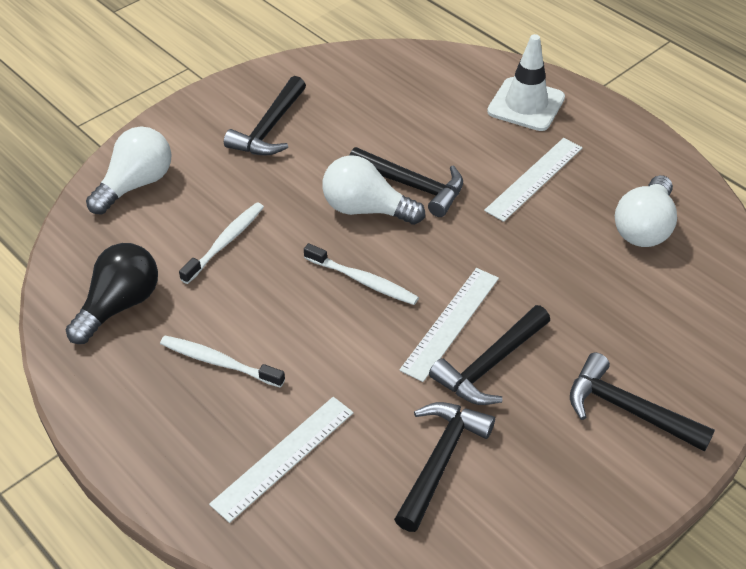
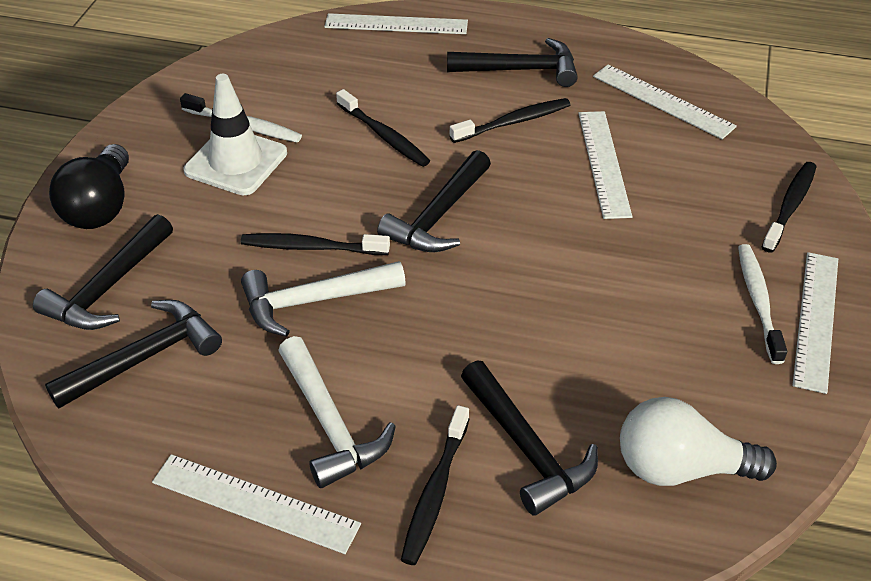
black toothbrush: none = 0 -> [241,233,390,255] [336,89,430,167] [401,405,469,565] [450,98,570,143] [762,162,817,253] = 5
white hammer: none = 0 -> [241,261,406,337] [278,336,396,488] = 2
white light bulb: [86,127,172,214] [322,155,425,225] [615,175,677,247] = 3 -> [620,397,777,486] = 1
white ruler: [209,397,354,523] [399,268,499,382] [484,138,583,222] = 3 -> [152,454,361,554] [324,13,468,34] [578,111,632,219] [593,65,737,139] [792,252,838,394] = 5
white toothbrush: [160,336,285,388] [179,202,264,284] [304,243,419,305] = 3 -> [180,93,302,142] [738,244,787,364] = 2

